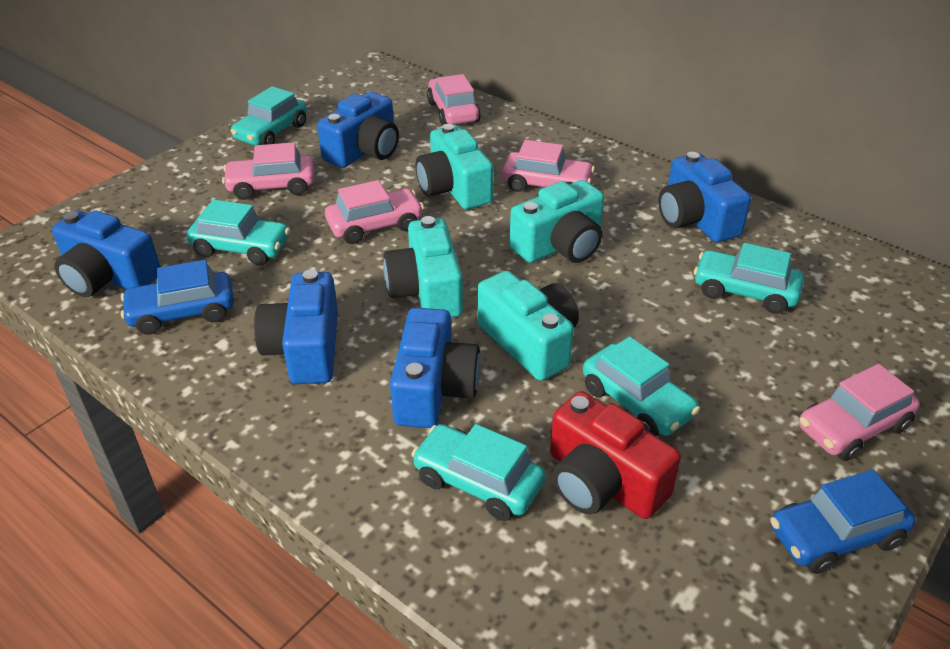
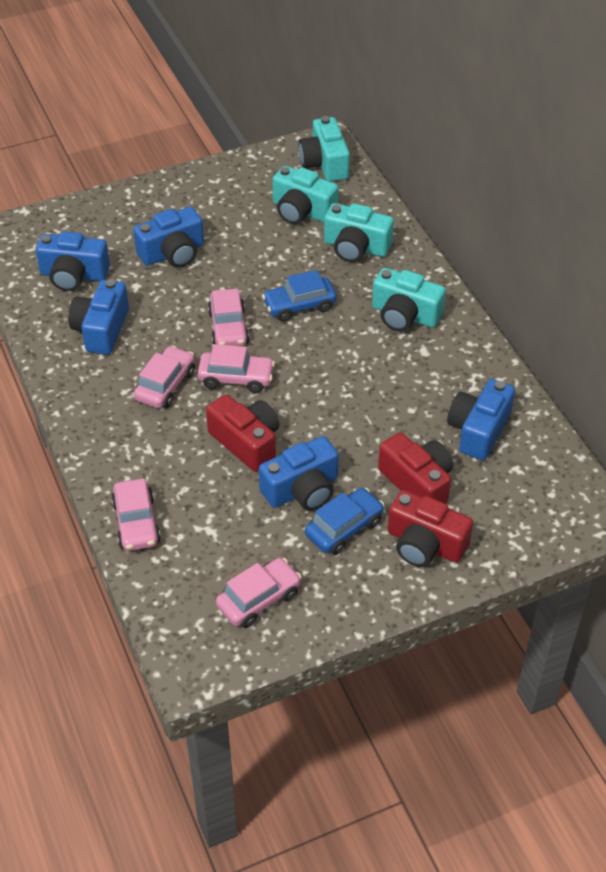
red camera: [550,391,681,519] = 1 -> [206,394,279,472] [378,432,453,504] [387,490,473,567] = 3
turquoise car: [187,200,290,265] [230,86,307,146] [411,424,545,521] [583,336,700,436] [694,243,804,314] = 5 -> none = 0

